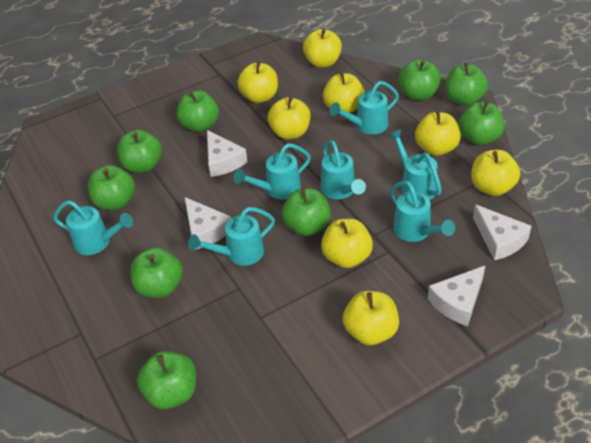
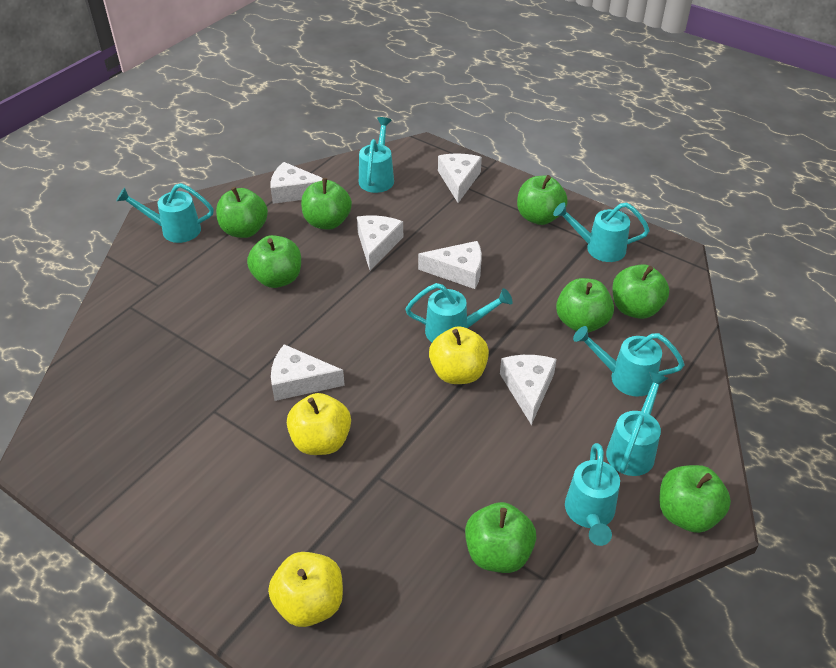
green apple: [88,165,135,210] [117,130,162,173] [131,248,183,298] [137,351,196,409] [176,90,219,132] [282,188,331,236] [399,59,441,100] [445,62,488,106] [459,100,504,145] = 9 -> [216,187,268,238] [247,235,301,288] [301,178,352,230] [465,502,536,573] [517,175,568,225] [556,278,614,333] [612,264,669,319] [659,465,731,533] = 8
white cheese: [185,197,231,250] [207,130,248,177] [428,266,485,326] [473,204,531,260] = 4 -> [270,162,322,204] [271,344,345,401] [357,216,403,271] [418,241,482,289] [438,153,482,203] [500,355,557,425] = 6
yellow apple: [238,61,278,103] [268,96,311,139] [303,29,342,68] [321,219,373,268] [323,71,365,113] [343,291,399,345] [415,110,461,156] [471,150,520,196] = 8 -> [268,552,343,627] [287,393,351,455] [429,326,489,384] = 3

